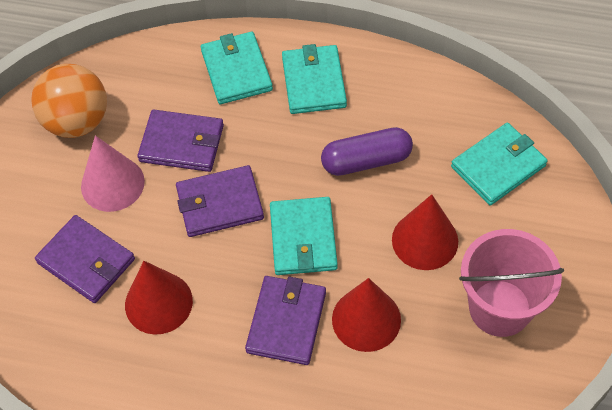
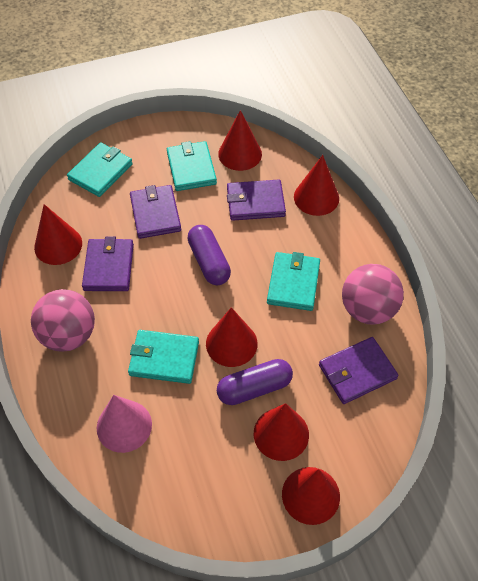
orange ball: [31,64,107,138] = 1 -> none = 0
pink ball: none = 0 -> [31,289,95,352] [342,264,404,325] = 2
pink bucket: [459,229,564,337] = 1 -> none = 0
purple capsule: [321,127,413,176] = 1 -> [187,225,231,285] [217,359,293,405] = 2
red cone: [125,261,193,335] [332,278,401,352] [392,194,458,270] = 3 -> [34,204,82,265] [206,307,258,367] [218,110,262,171] [254,403,309,461] [282,467,340,525] [294,155,339,216] = 6

